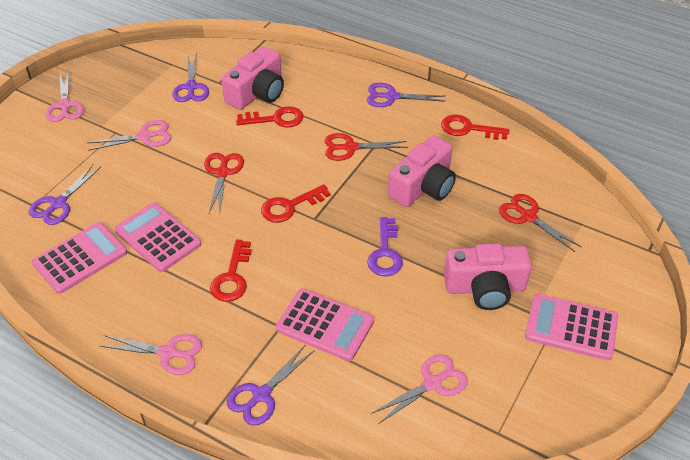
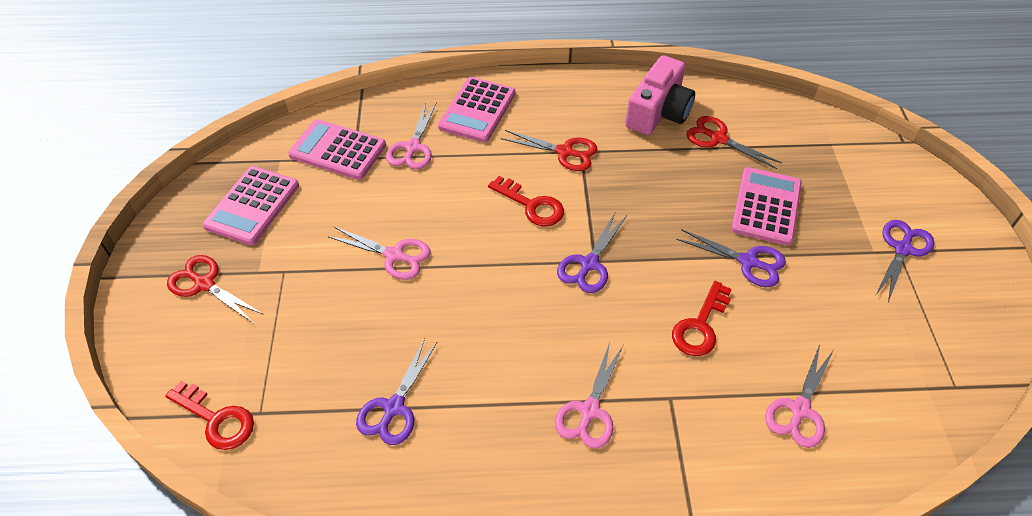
pink camera: [221,46,284,110] [388,136,456,207] [444,243,532,310] = 3 -> [625,55,695,135] = 1
purple key: [367,217,403,277] = 1 -> none = 0
red key: [210,240,252,302] [236,106,303,128] [261,184,331,223] [441,115,510,140] = 4 -> [165,381,254,450] [488,176,564,227] [672,281,732,356] = 3

